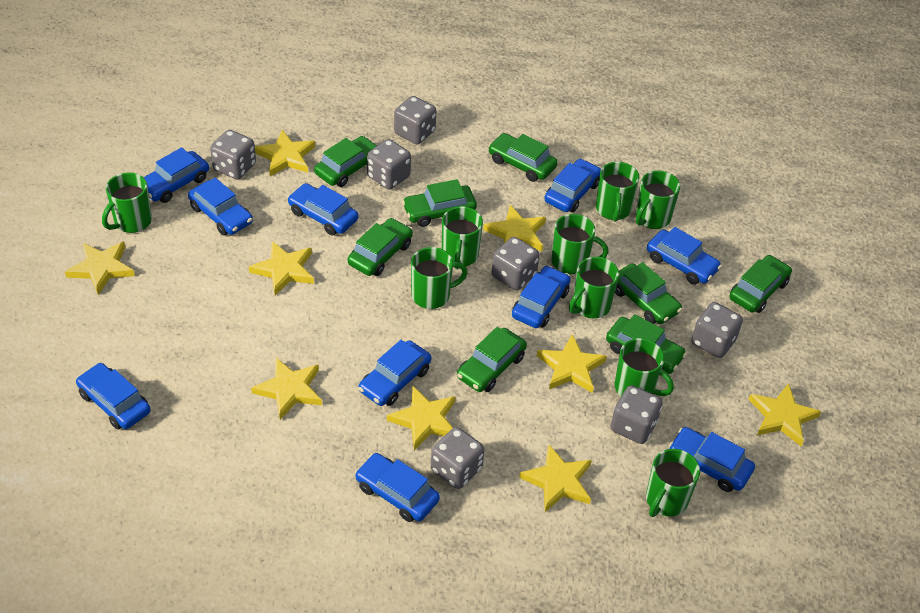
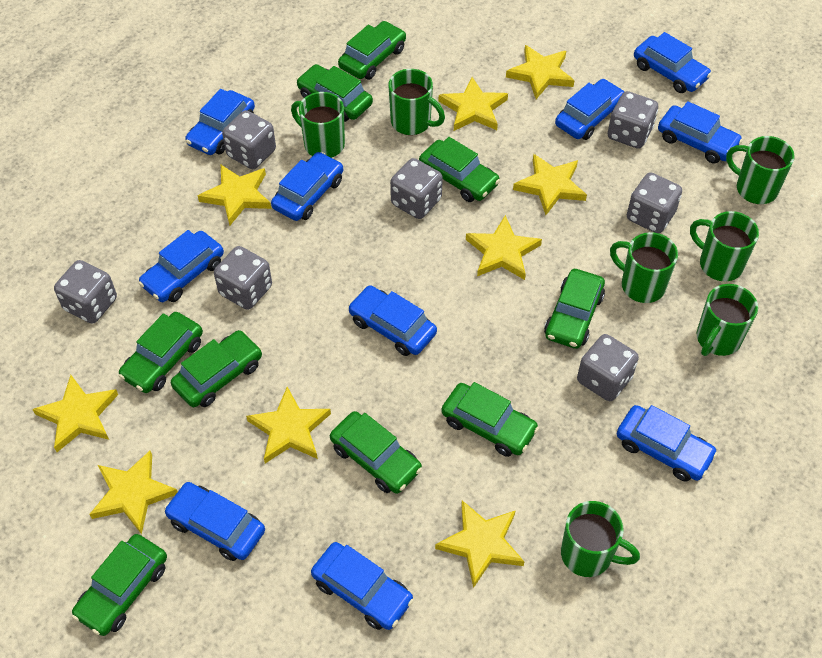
green car: [314,136,378,187] [348,218,413,276] [402,179,477,227] [457,327,527,392] [488,133,558,182] [606,314,687,374] [615,262,682,324] [729,255,792,313] = 8 -> [72,534,167,636] [119,312,203,393] [171,330,262,407] [296,64,373,122] [330,411,422,494] [338,21,406,80] [419,137,500,202] [441,382,539,457] [544,269,605,349] = 9
green mug: [102,172,152,233] [411,247,468,309] [442,206,483,269] [551,214,608,274] [569,257,619,318] [596,162,639,222] [614,338,674,396] [636,170,680,229] [646,449,700,517] = 9 -> [291,92,345,158] [389,69,445,135] [561,501,640,577] [610,232,678,303] [690,211,759,281] [697,284,758,356] [726,136,795,204] = 7

